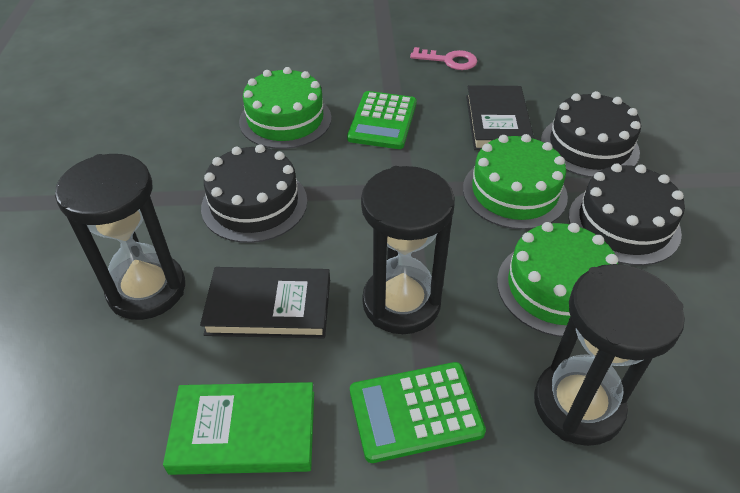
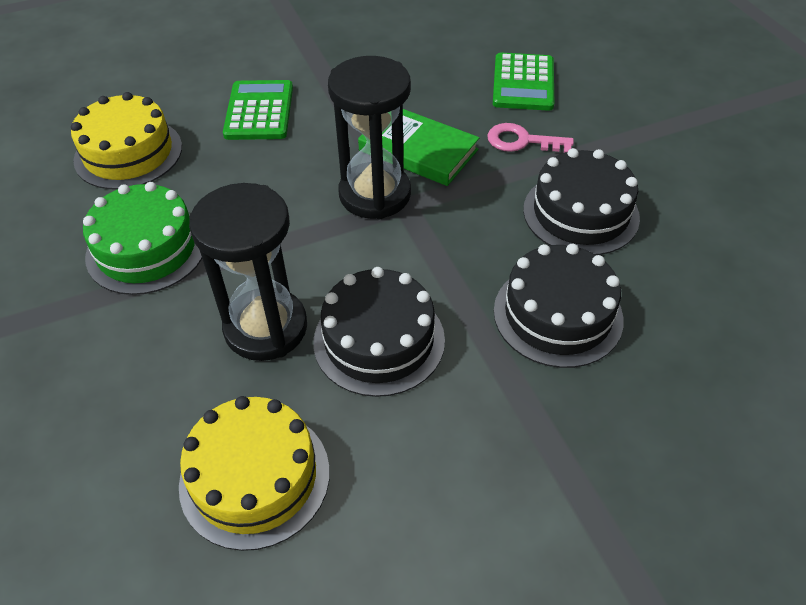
black book: [200,267,330,338] [466,85,534,150] = 2 -> none = 0
black hourglass: [55,154,185,320] [361,166,455,334] [534,264,685,446] = 3 -> [189,183,307,361] [328,56,411,219] = 2
green cake: [239,67,332,149] [463,134,568,230] [497,222,618,337] = 3 -> [83,182,202,295] = 1
yellow cake: none = 0 -> [71,92,182,189] [179,396,330,551] = 2

